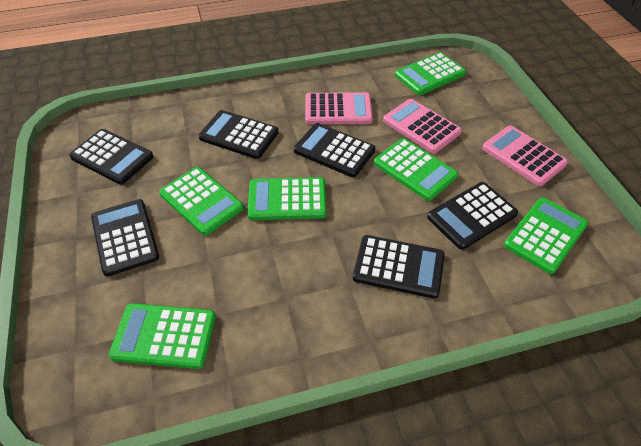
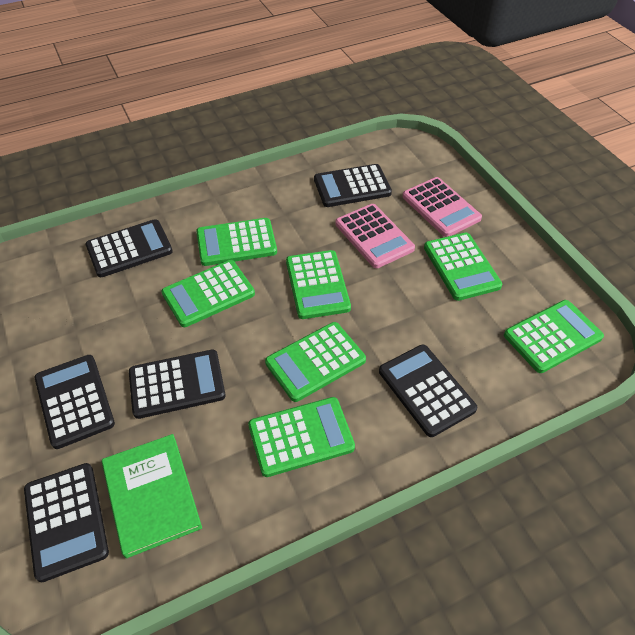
green book: none = 0 -> [102,434,202,558] = 1
green calculator: [109,303,216,369] [159,167,244,235] [247,177,326,220] [374,138,458,201] [395,52,466,95] [504,197,588,274] = 6 -> [161,260,255,327] [196,218,277,266] [248,397,355,477] [265,322,366,402] [286,250,351,319] [424,233,502,301] [504,300,604,373] = 7
pink calculator: [305,92,373,125] [383,99,462,153] [482,126,568,186] = 3 -> [335,204,415,268] [402,177,482,237] = 2

